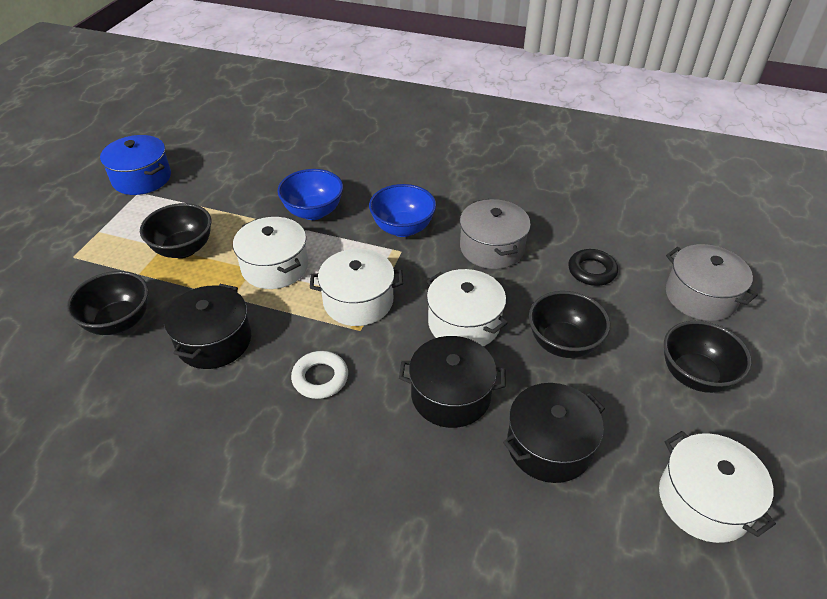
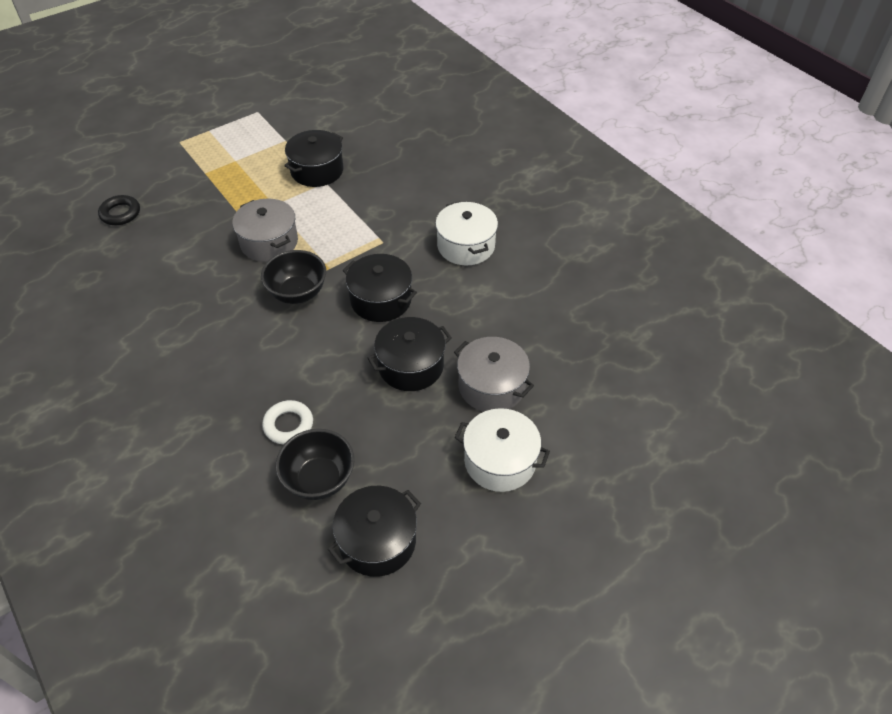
black bowl: [66,271,149,335] [140,203,211,258] [529,291,610,358] [664,321,752,393] = 4 -> [261,250,326,304] [276,429,354,500] = 2
black pot: [164,284,251,369] [399,336,505,428] [503,383,605,483] = 3 -> [284,130,344,187] [328,486,421,577] [342,254,417,322] [368,317,452,391] = 4
blue bowl: [277,169,343,220] [369,184,436,237] = 2 -> none = 0
blue pot: [100,135,171,195] = 1 -> none = 0
white pot: [233,217,308,289] [310,249,403,326] [427,269,508,346] [659,431,776,543] = 4 -> [435,201,498,265] [454,408,550,492] = 2

